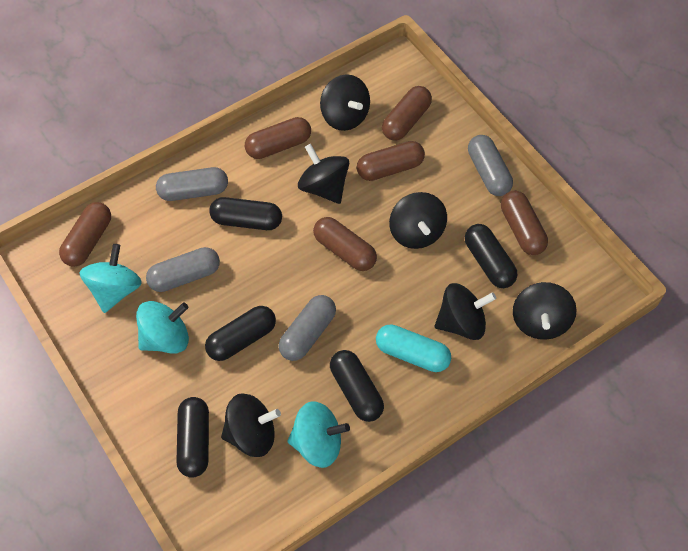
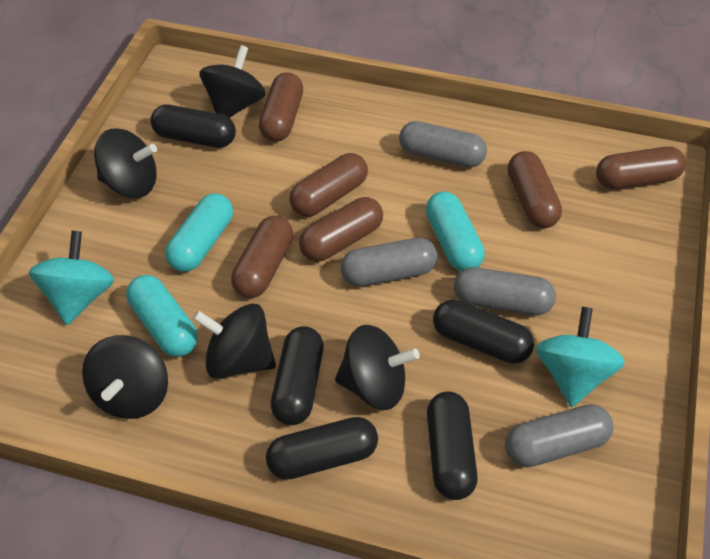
black spinning top: [221,393,281,457] [298,144,349,204] [320,74,370,131] [389,192,447,249] [435,283,496,340] [513,282,577,340] = 6 -> [82,335,168,419] [94,128,157,198] [193,304,276,379] [199,45,266,118] [335,325,420,410] = 5
turquoise capsule: [376,324,451,372] = 1 -> [126,275,198,357] [165,193,233,272] [426,192,485,271] = 3
turquoise spinning top: [79,244,142,313] [136,301,189,354] [288,401,350,468] = 3 -> [29,230,114,325] [536,307,625,407] = 2

